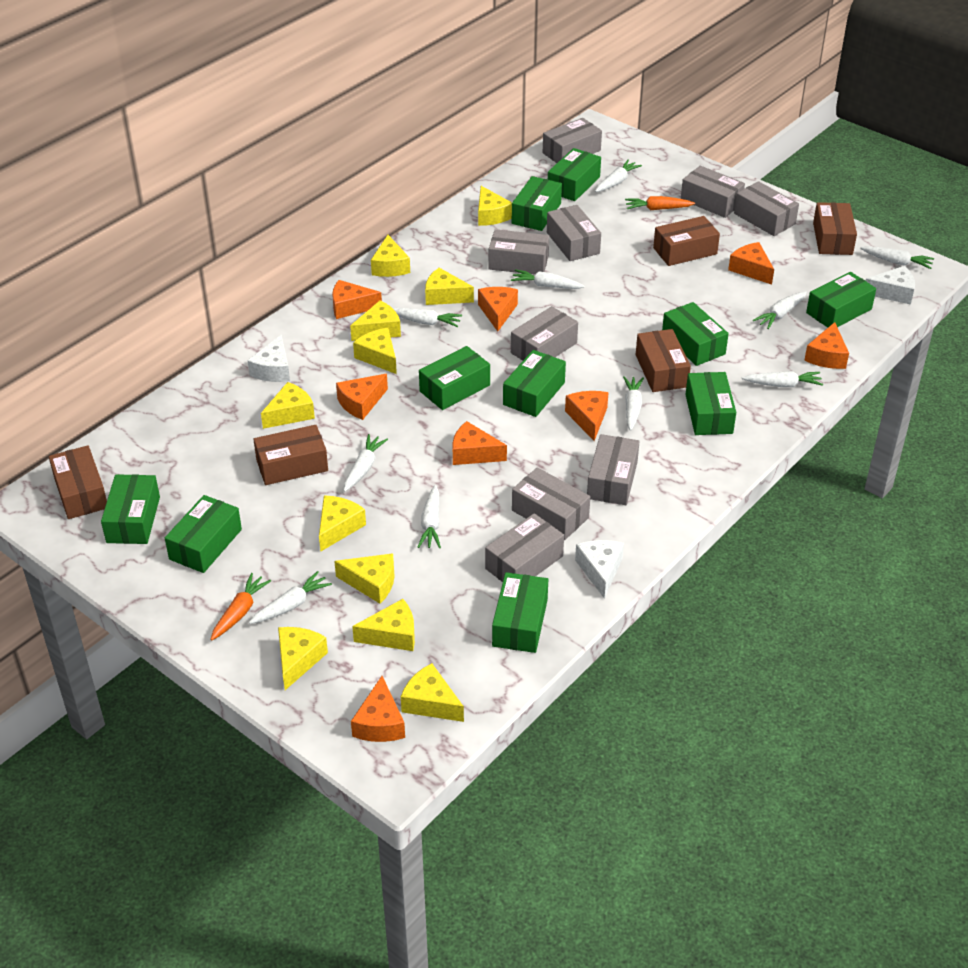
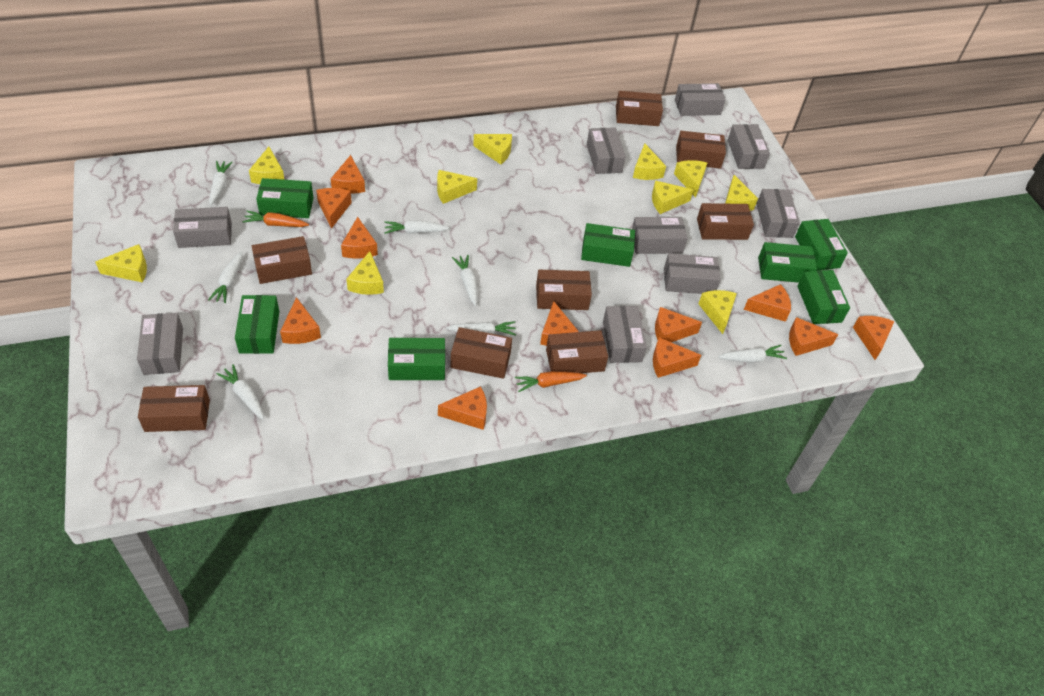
brown box: [49,445,107,519] [253,425,328,485] [636,329,691,392] [653,216,720,266] [813,202,857,255] = 5 -> [138,385,210,432] [252,236,312,284] [450,327,512,379] [536,270,592,310] [546,330,608,373] [616,91,663,126] [676,131,726,169] [697,203,754,240] = 8
green box: [101,474,160,544] [165,495,242,573] [419,346,490,410] [492,572,548,653] [503,350,566,417] [512,176,562,231] [548,148,601,201] [662,302,729,366] [685,372,736,435] [806,272,876,328] = 10 -> [235,295,279,354] [256,178,313,218] [388,338,445,380] [581,223,635,267] [758,242,817,283] [795,219,848,270] [797,270,850,324] = 7
orange cheese: [332,280,382,319] [336,374,388,420] [351,676,405,742] [452,421,507,465] [478,287,518,332] [565,391,609,441] [728,242,774,285] [804,322,849,369] = 8 -> [280,297,321,344] [316,188,352,229] [331,155,365,194] [341,217,378,259] [438,386,487,430] [540,301,579,346] [653,338,701,378] [655,307,702,342] [744,284,791,322] [789,317,838,356] [853,316,894,360] = 11
white carrot: [249,571,332,624] [344,434,388,492] [393,308,462,327] [418,485,441,548] [511,269,585,289] [595,160,642,192] [623,376,644,431] [742,371,823,387] [753,292,807,329] [860,246,934,269] = 10 -> [208,251,242,303] [209,161,232,205] [216,364,264,419] [385,220,449,234] [446,321,516,336] [452,255,477,306] [718,345,787,363] = 7
white cheese: [248,335,290,382] [575,540,624,599] [866,266,915,305] = 3 -> none = 0
yellow cheese: [261,382,315,429] [278,627,328,690] [319,496,366,552] [334,553,394,604] [350,301,401,341] [352,599,415,651] [353,328,397,374] [371,235,410,277] [401,663,464,722] [425,268,474,305] [478,186,512,226] = 11 -> [95,244,147,283] [249,147,284,184] [346,251,384,295] [437,170,477,204] [473,134,512,164] [633,144,666,180] [652,181,693,214] [674,160,707,198] [698,290,737,334] [725,175,758,211] = 10

